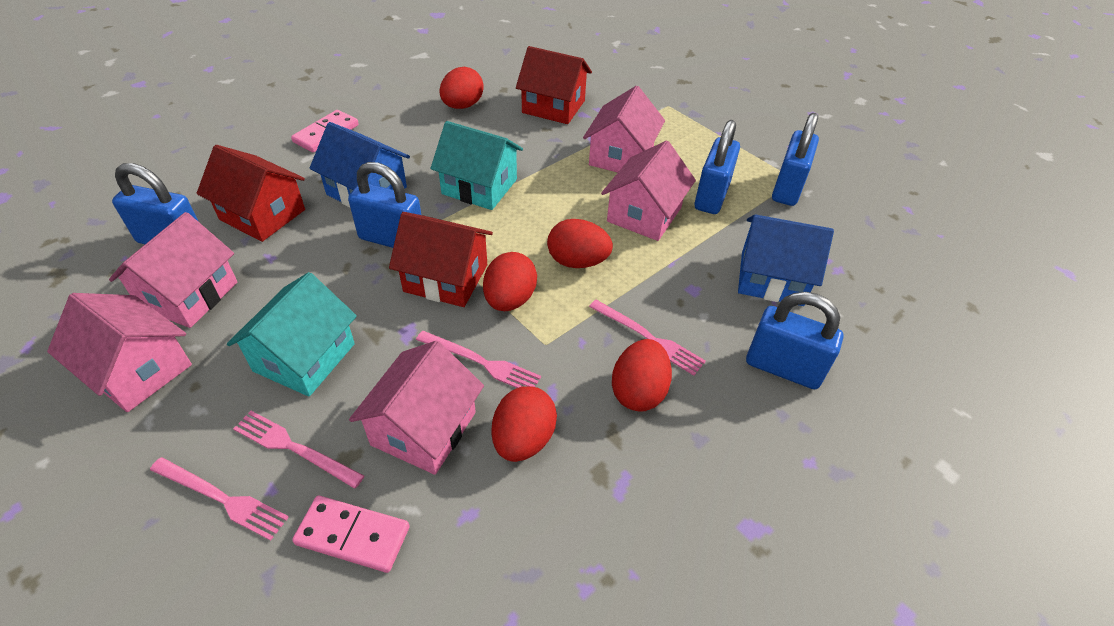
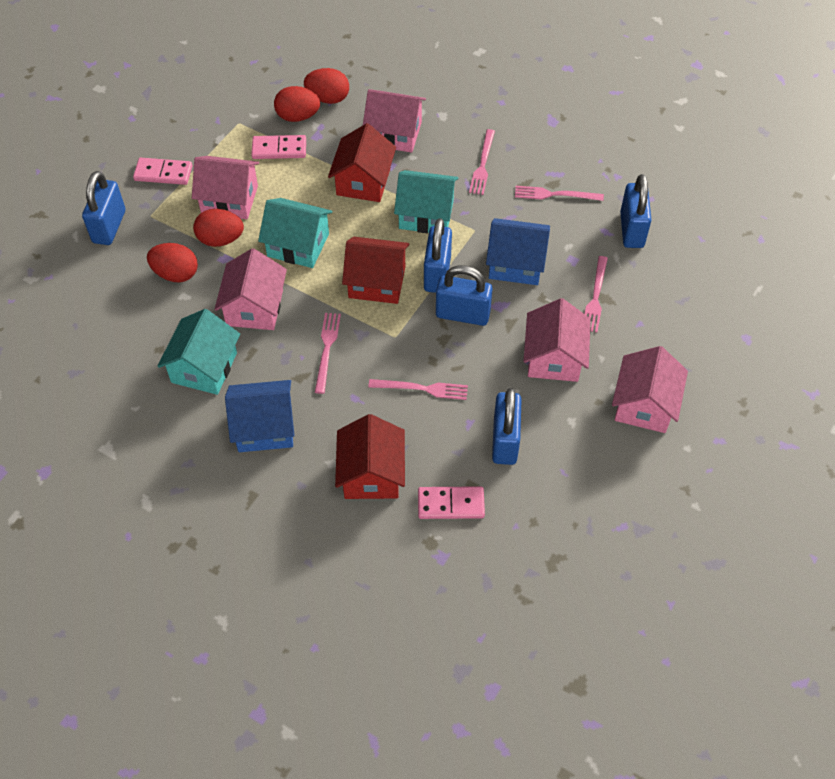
pink domino: [291,110,359,152] [292,496,410,573] = 2 -> [133,158,192,185] [251,135,306,159] [418,486,485,519] = 3
pink fork: [150,457,289,541] [233,411,364,489] [416,331,541,388] [589,300,706,375] = 4 -> [315,313,341,394] [368,379,468,400] [469,129,495,195] [515,186,604,201] [585,256,608,332] = 5
red egg: [439,67,484,109] [483,252,537,311] [492,386,557,462] [547,219,613,268] [612,339,672,412] = 5 -> [147,243,198,282] [193,209,244,247] [274,86,320,122] [304,68,349,104] = 4
turquoise house: [227,272,357,397] [431,121,523,210] = 2 -> [157,309,240,395] [258,198,332,268] [394,170,458,233] = 3

